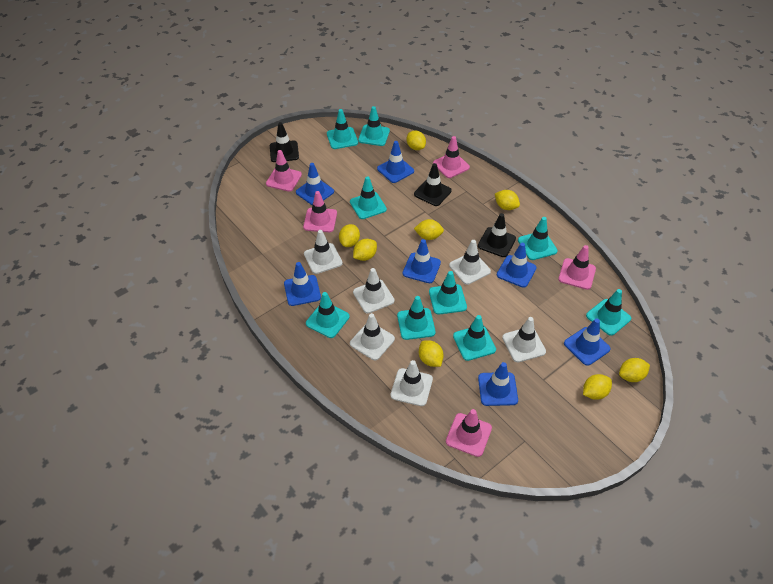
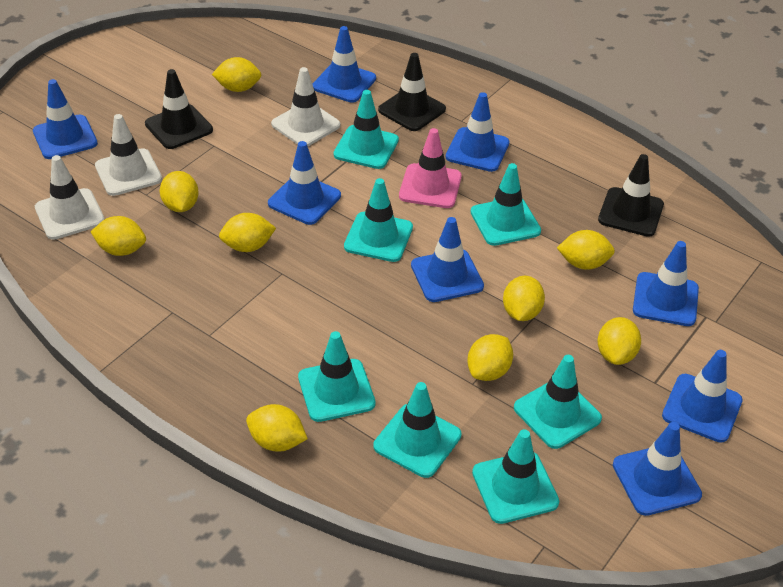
blue traffic cone: [284,262,321,306] [296,163,334,205] [377,141,414,183] [403,239,441,283] [478,362,518,406] [497,243,537,288] [564,318,611,366] = 7 -> [33,79,98,159] [268,141,341,225] [312,26,376,103] [411,217,484,302] [445,92,509,172] [613,422,702,516] [633,241,699,326] [662,350,743,443] = 8
pink traffic cone: [266,150,302,192] [303,191,337,232] [433,136,470,178] [446,409,492,457] [558,245,596,290] = 5 -> [399,128,462,208] = 1
turquoise traffic cone: [306,292,350,338] [327,109,358,149] [350,176,387,219] [358,106,390,146] [397,296,436,340] [429,271,467,315] [453,315,496,361] [518,217,558,260] [586,289,631,336] = 9 -> [298,331,376,422] [333,90,399,169] [344,178,413,262] [374,382,462,478] [471,163,541,246] [472,429,559,524] [514,355,602,449] = 7
white traffic cone: [304,230,343,274] [350,313,395,360] [353,268,395,314] [390,360,433,406] [449,240,491,285] [502,317,546,362] = 6 -> [35,155,105,240] [95,114,162,196] [271,67,340,146] = 3
yellow lemon: [339,224,360,247] [353,239,377,261] [407,130,426,150] [414,219,444,240] [419,340,444,367] [495,190,520,210] [583,374,612,400] [619,358,650,382] = 8 -> [91,216,146,256] [160,171,199,212] [212,57,261,92] [219,213,276,252] [246,404,308,452] [467,334,513,381] [503,276,545,321] [557,230,615,270] [597,317,641,365] = 9

